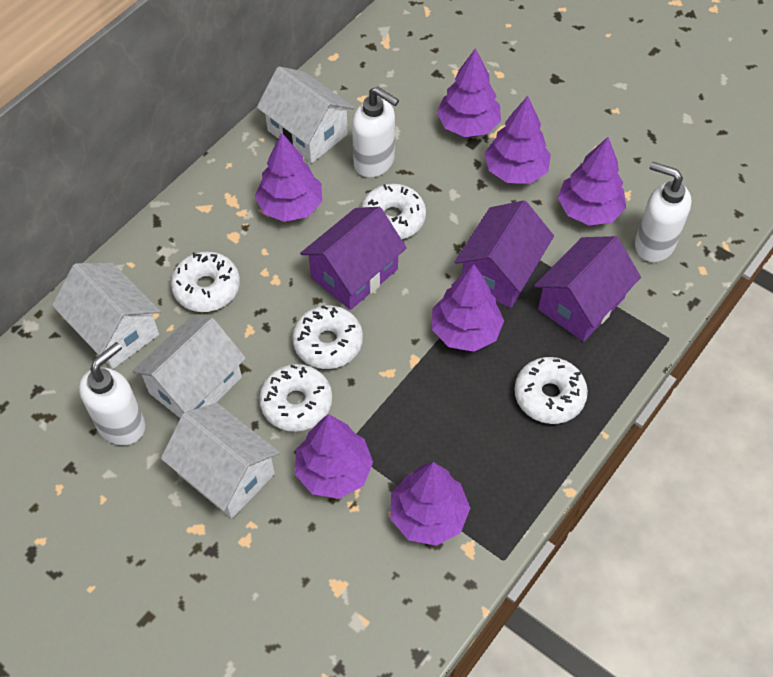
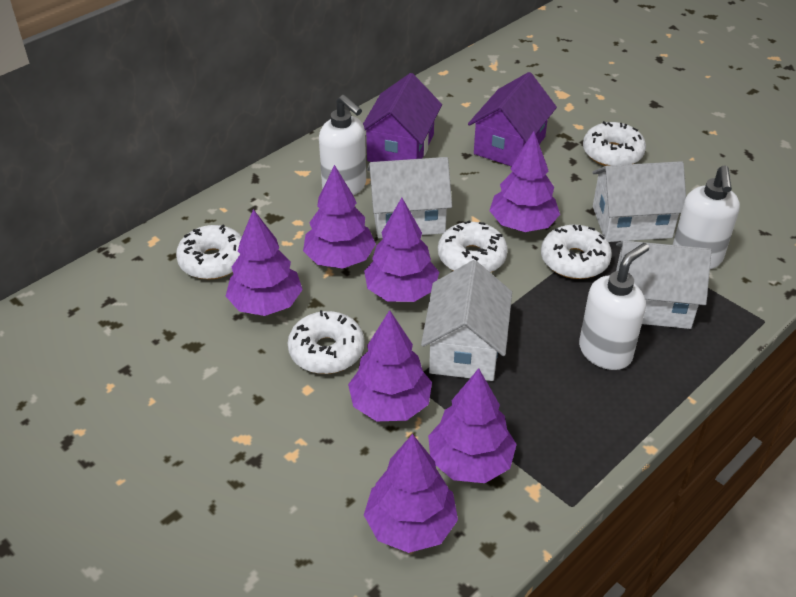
purple house: [300,207,407,310] [455,200,554,308] [534,236,641,342] = 3 -> [363,73,442,162] [468,72,557,166] = 2

